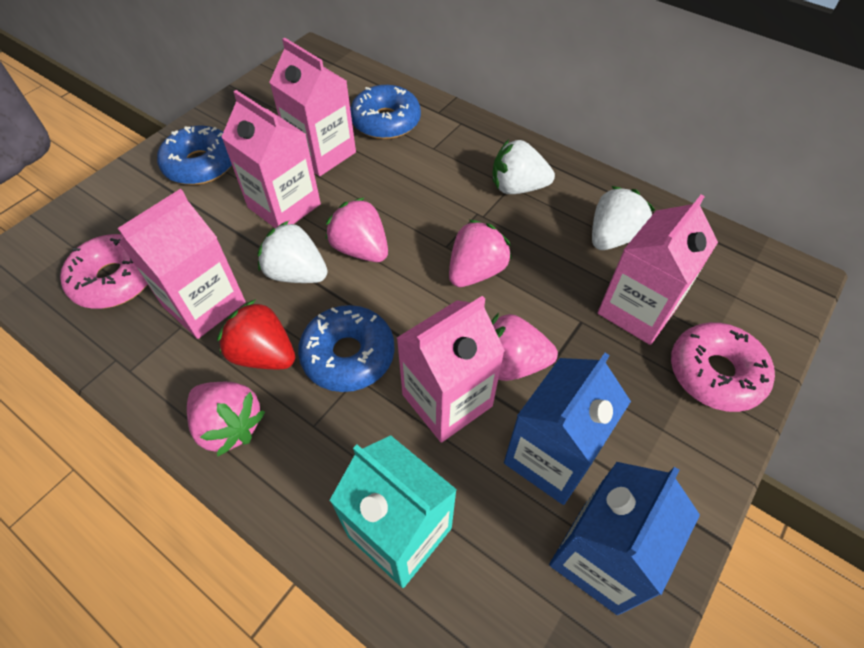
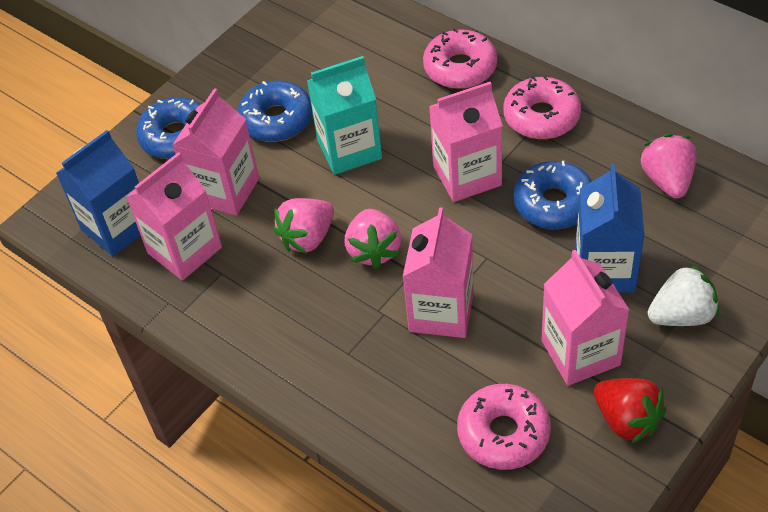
pink donut: [60,234,148,309] [671,322,775,412] = 2 -> [423,28,497,89] [457,384,551,470] [503,75,581,139] = 3
pink strawberry: [187,382,265,457] [326,198,388,262] [449,220,512,287] [491,313,558,381] = 4 -> [273,198,334,253] [344,209,401,269] [641,134,696,199] = 3
white strawberry: [257,221,328,283] [493,139,555,194] [592,186,655,250] = 3 -> [648,264,719,326] = 1

